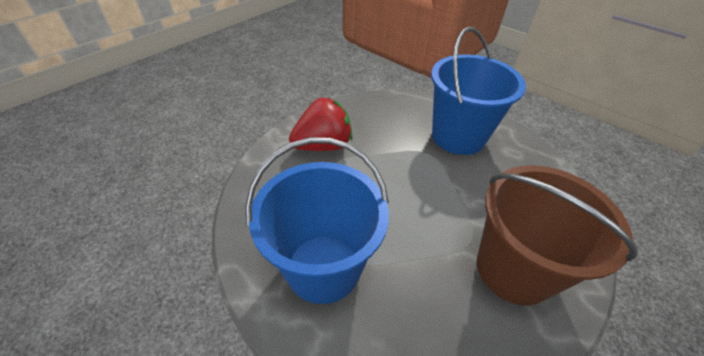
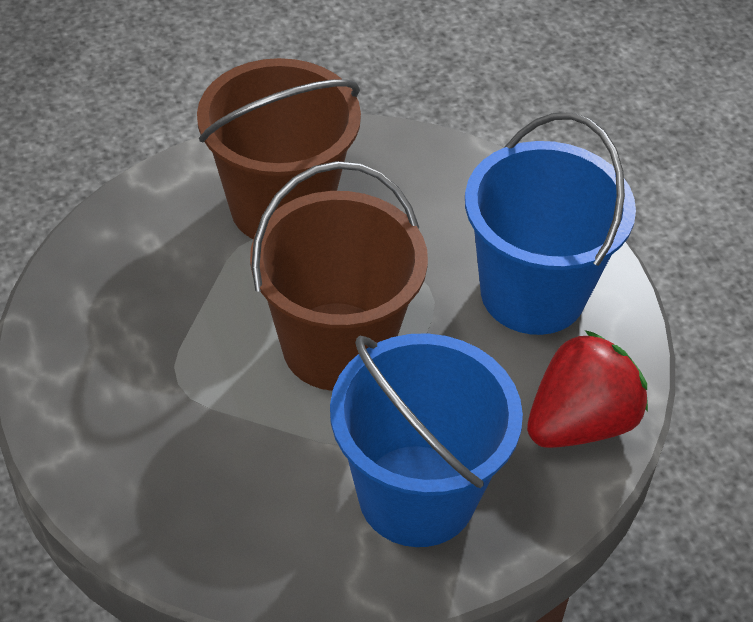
brown bucket: [477,165,638,306] = 1 -> [197,58,361,239] [250,161,428,391] = 2

